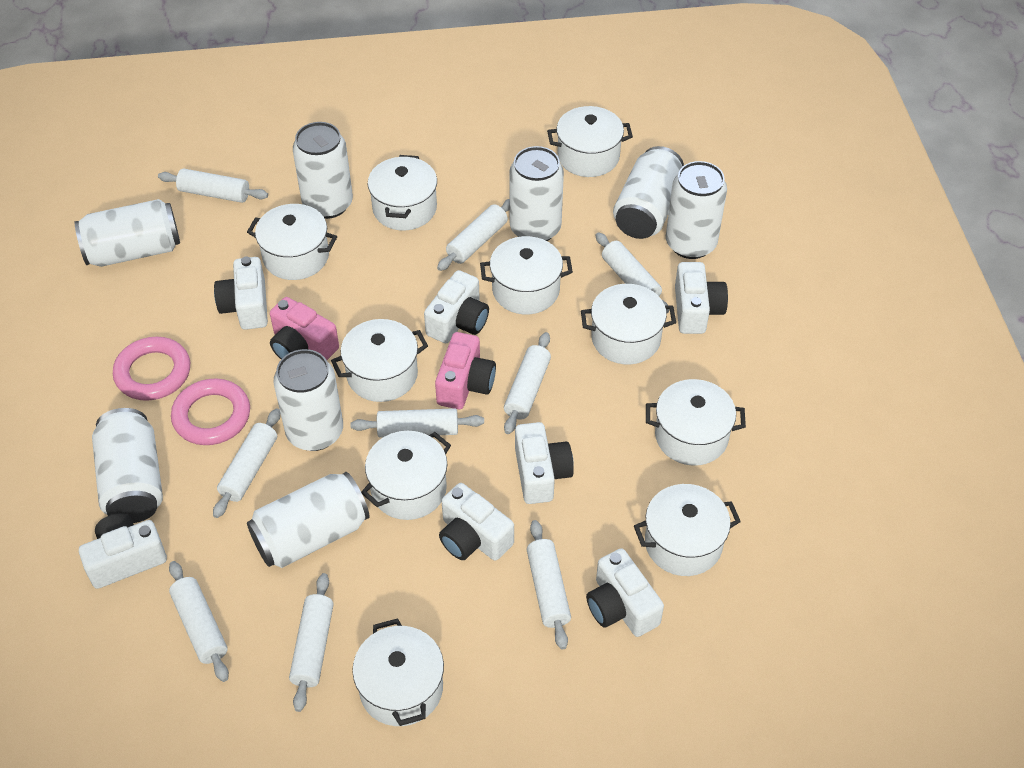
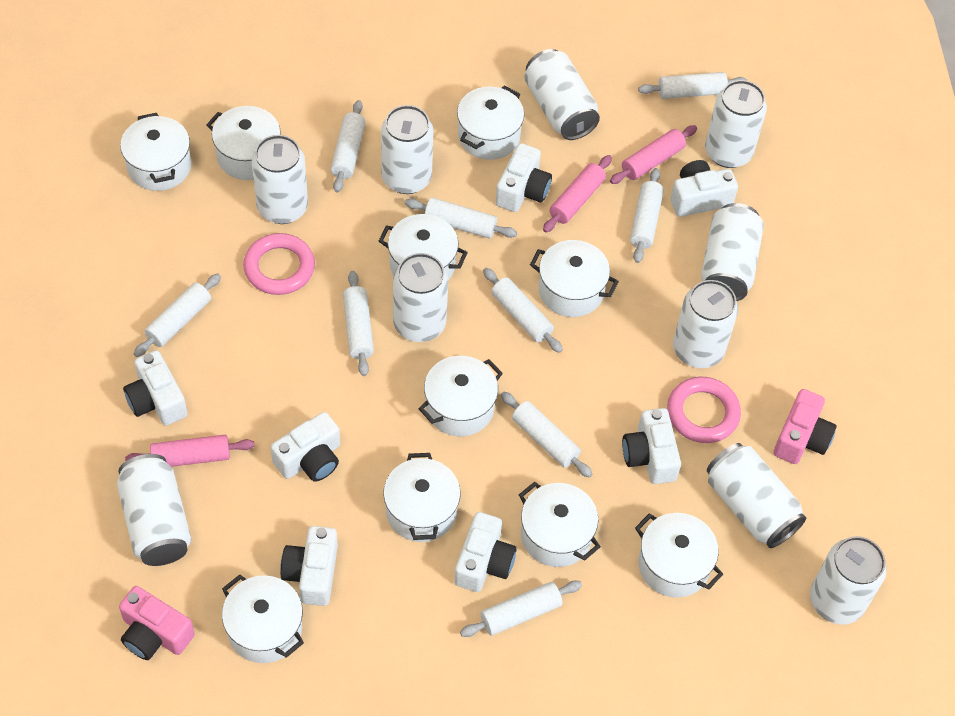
pink rolling pin: none = 0 -> [125,435,255,467] [543,155,612,233] [610,125,697,184] = 3
white can: [75,199,180,267] [92,408,163,523] [247,472,370,568] [273,349,343,451] [293,122,353,219] [509,146,564,241] [613,146,684,239] [666,161,727,259] = 8 -> [117,454,192,566] [252,135,308,224] [381,105,434,194] [393,253,448,342] [524,49,600,140] [673,280,738,368] [701,203,764,301] [705,80,767,168] [707,443,806,548] [810,536,887,625] = 10

